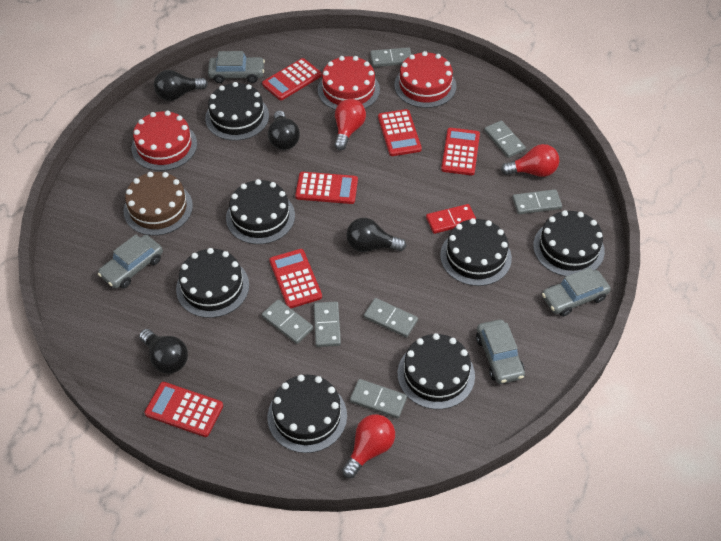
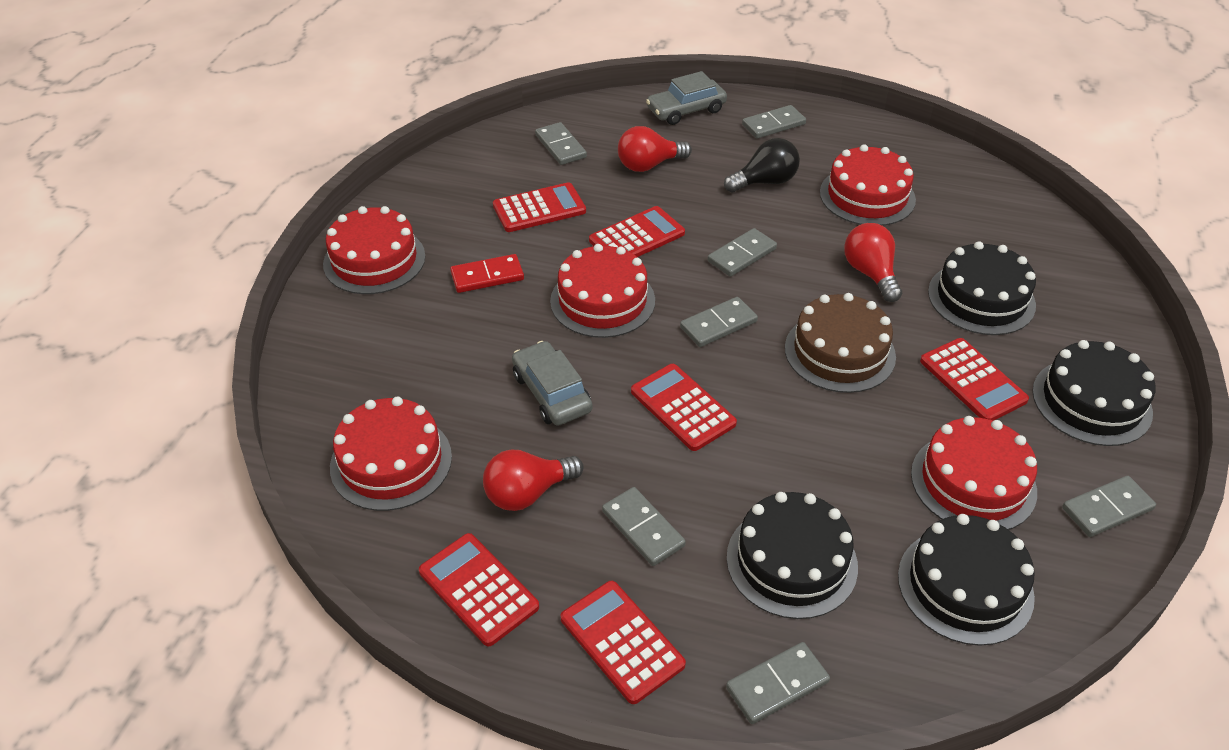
black cake: [176,248,249,318] [205,82,269,140] [226,179,295,244] [267,375,347,453] [398,333,475,409] [440,218,512,286] [533,210,605,277] = 7 -> [727,492,858,619] [898,514,1035,646] [928,241,1036,335] [1032,340,1156,446] = 4
black light bulb: [139,329,188,374] [154,70,208,101] [268,110,300,150] [346,218,407,252] = 4 -> [724,138,800,192] = 1
grey car: [98,234,163,289] [208,51,265,83] [476,319,525,384] [542,267,611,316] = 4 -> [512,341,593,426] [646,71,727,125] = 2
red cake: [132,111,197,171] [318,56,380,110] [394,51,456,108] = 3 -> [323,206,425,294] [330,396,452,511] [550,244,655,338] [820,144,916,226] [911,416,1037,530] = 5

